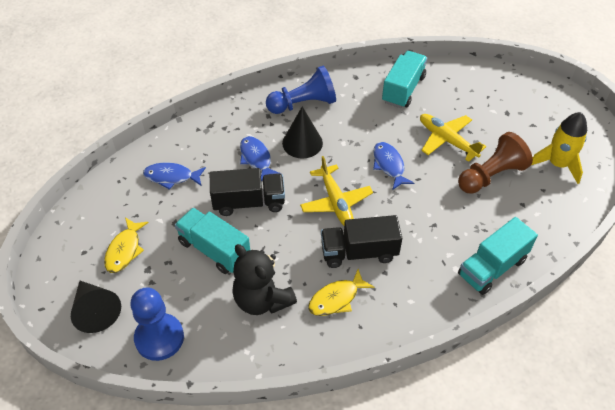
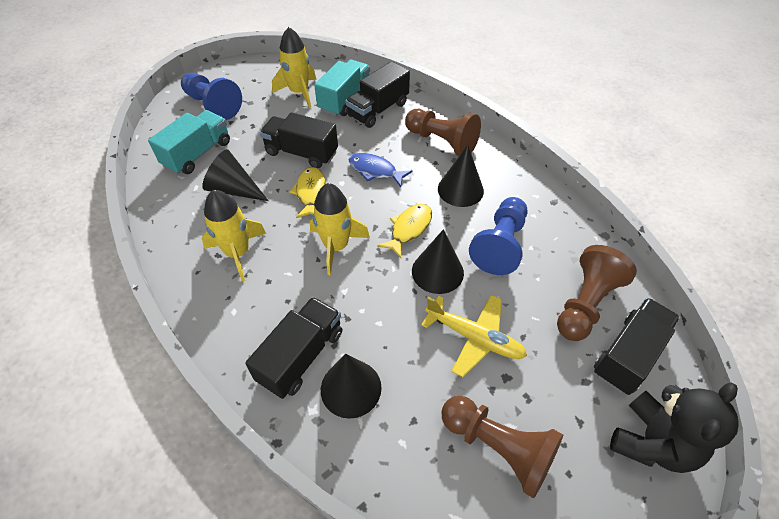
black cone: [71,281,121,333] [282,106,323,159] = 2 -> [202,149,269,201] [321,354,382,419] [412,229,464,294] [438,145,484,207] = 4
black truck: [210,168,285,216] [321,215,402,268] = 2 -> [245,297,342,399] [260,112,338,169] [346,61,410,128] [594,298,680,395] = 4
blue fish: [143,163,206,190] [240,136,281,182] [373,142,415,190] = 3 -> [349,153,413,187] = 1
brown pawn: [458,132,533,194] = 1 -> [405,109,481,156] [442,396,563,499] [557,245,637,341] = 3
turquoise truck: [175,208,250,274] [382,51,427,108] [458,217,538,295] = 3 -> [148,110,230,174] [314,59,370,116] = 2
yellow plane: [300,156,373,226] [420,114,486,162] = 2 -> [421,295,527,377] = 1
yellow rocket: [532,112,587,184] = 1 -> [202,190,266,281] [272,27,316,108] [310,183,370,276] = 3

